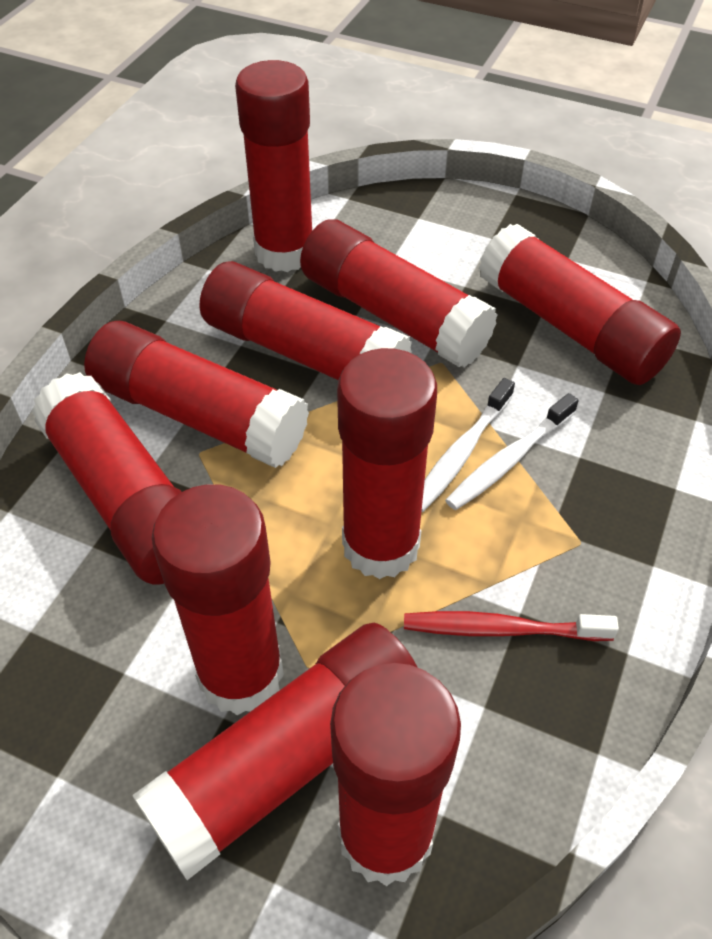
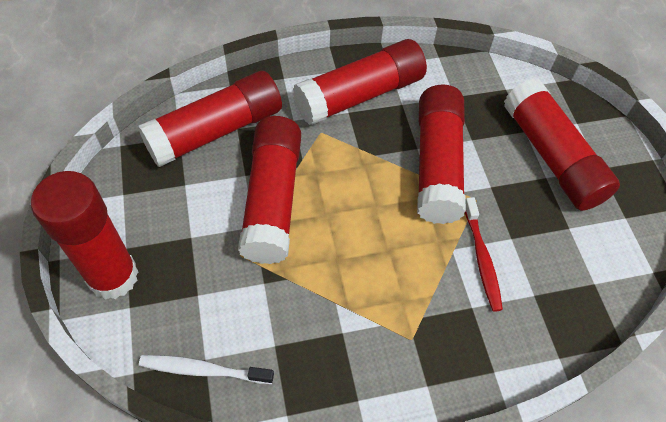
red glue stick: [31,372,182,584] [84,321,309,468] [132,623,418,880] [152,484,284,715] [199,261,412,380] [235,60,312,272] [300,219,498,368] [330,663,461,886] [337,348,437,579] [479,224,681,385] = 10 -> [31,171,139,300] [138,71,282,167] [238,116,301,264] [293,39,427,125] [417,84,466,224] [504,78,620,211] = 6
white toothbrush: [421,378,515,512] [445,393,579,510] = 2 -> [139,355,274,384] = 1

